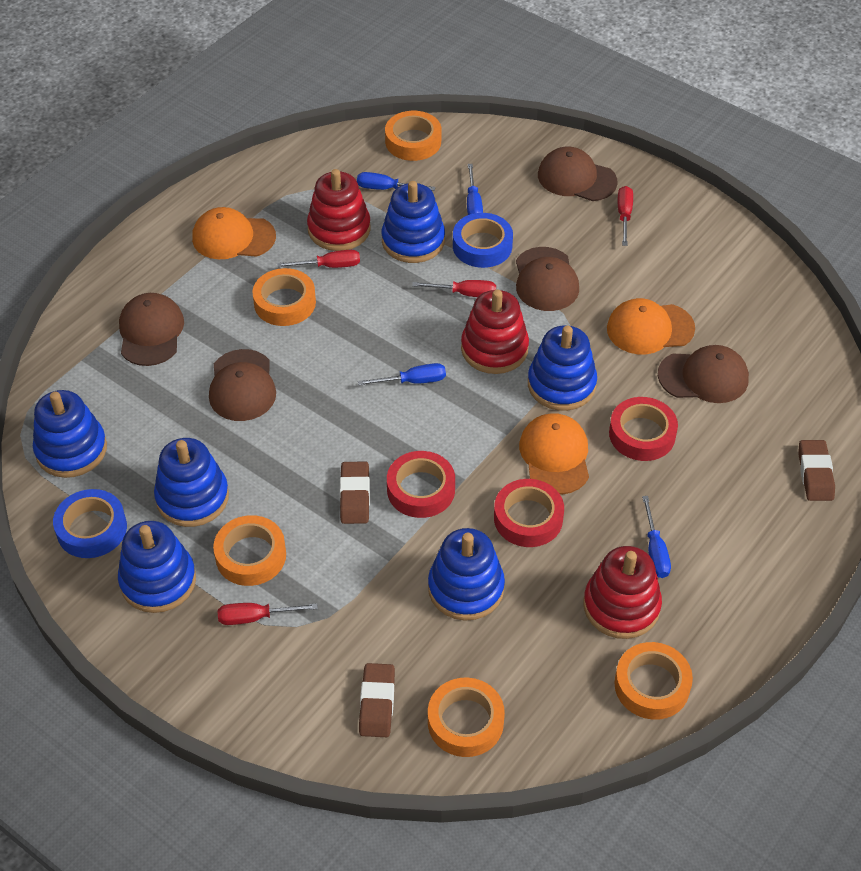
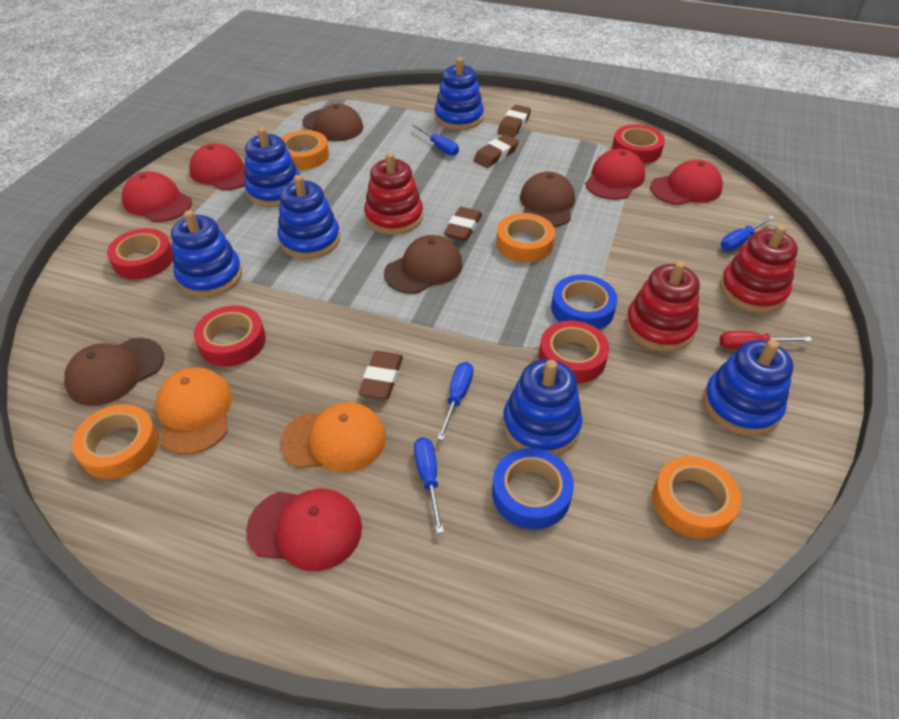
brown cap: [119,293,184,366] [209,349,276,421] [516,247,579,311] [538,147,618,201] [658,345,749,403] = 5 -> [64,338,164,406] [302,104,363,141] [384,235,463,294] [520,172,575,227] = 4
brown eraser: [340,461,370,524] [359,663,395,737] [798,440,835,501] = 3 -> [359,351,403,399] [444,207,482,241] [473,135,519,168] [498,105,531,137] = 4
orange cap: [192,207,276,259] [519,413,589,495] [607,298,695,354] = 3 -> [155,367,232,455] [281,402,386,472] = 2
orange tape: [213,515,286,586] [252,268,316,326] [385,111,441,161] [428,677,505,757] [614,642,693,720] = 5 -> [72,404,159,479] [281,130,329,170] [496,213,555,262] [652,456,741,539] = 4
red cap: none = 0 -> [122,172,192,222] [189,143,246,190] [246,489,362,571] [585,149,645,200] [650,160,723,205] = 5
red screwdriver: [218,603,318,625] [277,250,360,268] [412,280,496,297] [618,186,633,246] = 4 -> [719,331,812,350] = 1
red tape: [387,451,455,518] [494,479,564,547] [609,397,678,461] = 3 -> [107,228,173,280] [194,305,266,367] [539,320,609,383] [612,124,665,164] = 4

